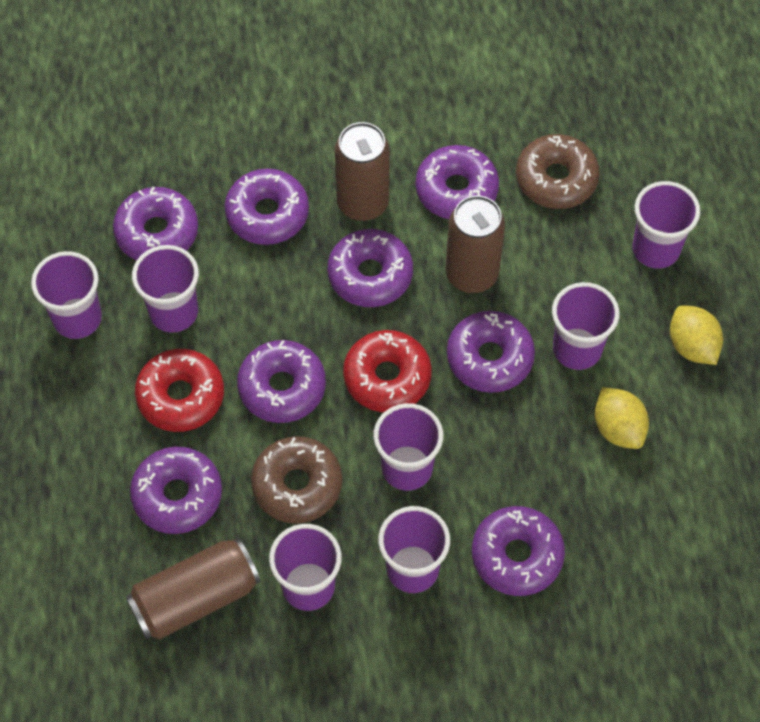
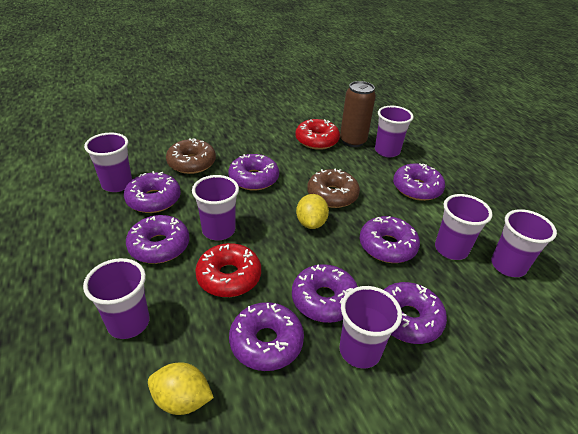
brown can: [126,538,261,639] [335,122,390,221] [446,195,505,293] = 3 -> [340,81,376,147] = 1

